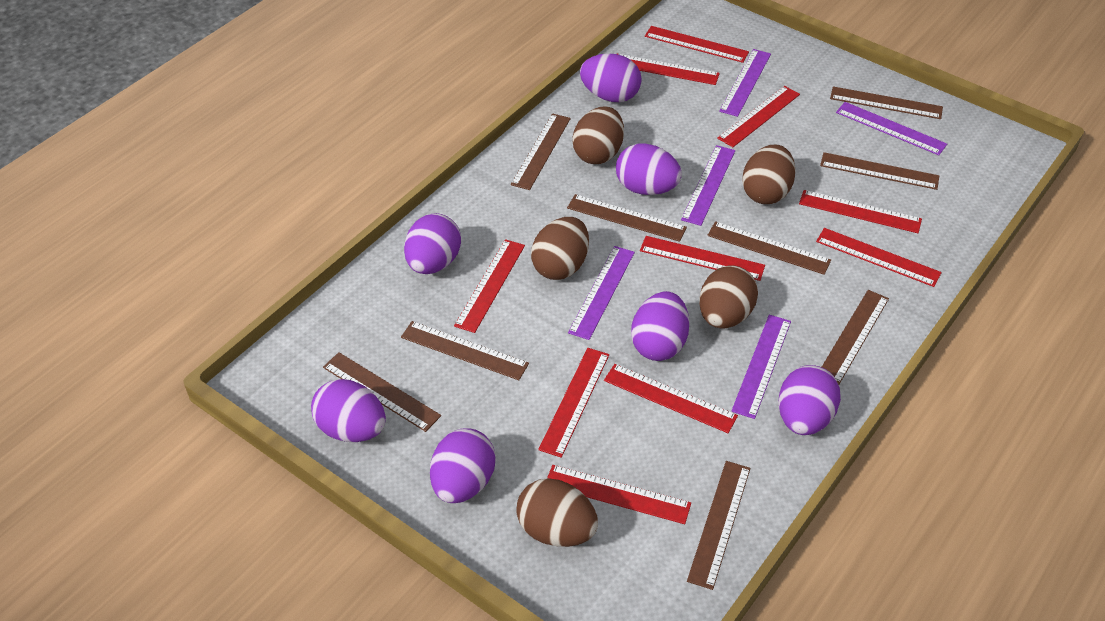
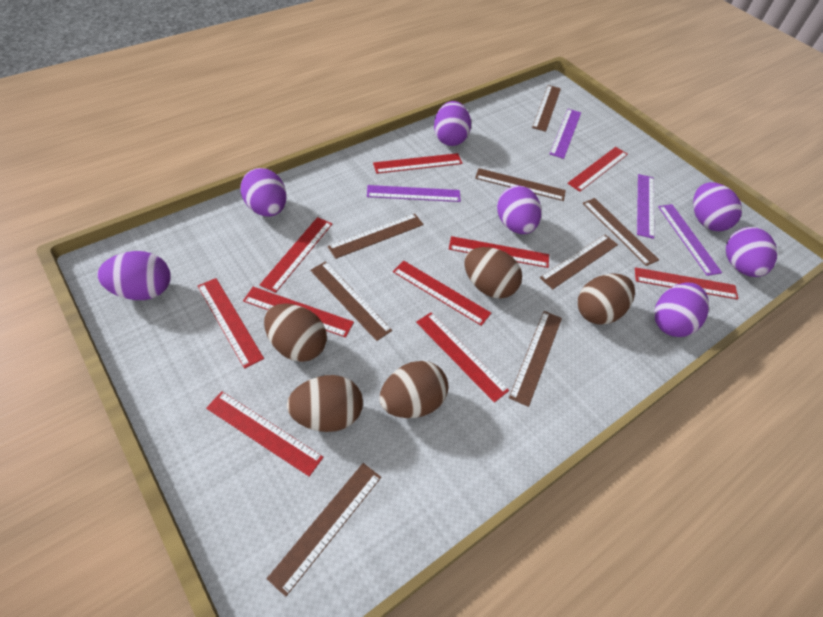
brown ruler: [323,352,441,432] [401,321,529,380] [511,113,571,190] [567,194,687,242] [687,461,750,590] [707,221,831,275] [820,152,939,190] [822,290,889,385] [830,86,943,119] = 9 -> [266,463,381,597] [310,261,392,341] [327,213,424,259] [475,168,566,201] [509,311,562,407] [532,85,561,132] [540,235,618,289] [583,198,659,266] = 8
purple ruler: [568,246,635,340] [681,145,735,226] [719,49,771,117] [731,315,791,419] [836,102,947,155] = 5 -> [367,185,461,202] [550,109,581,159] [637,174,654,239] [658,204,722,276] = 4

